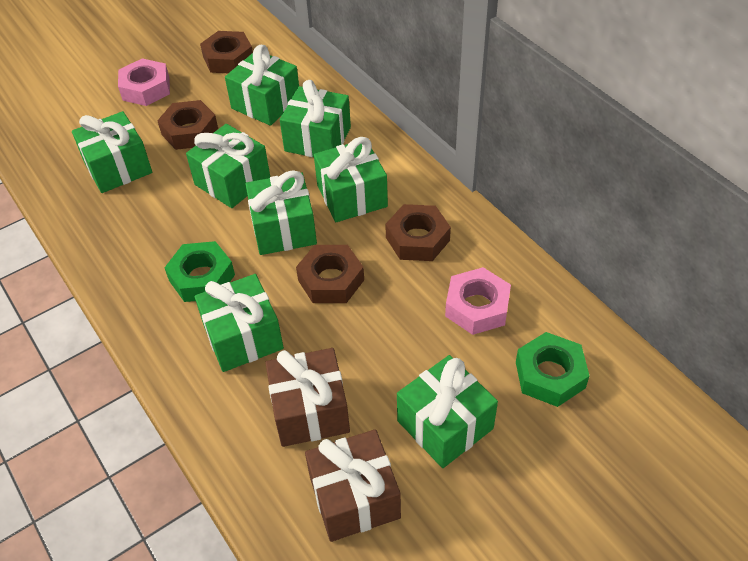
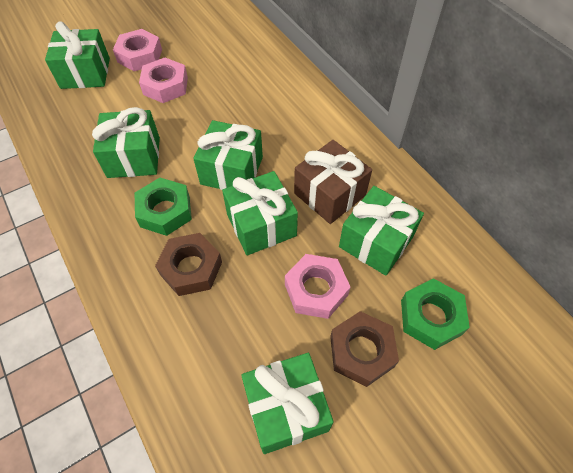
brown gift: [265,348,350,447] [305,429,401,542] = 2 -> [294,140,372,224] = 1
brown nut: [157,100,218,150] [200,31,253,73] [296,245,364,303] [385,204,451,261] = 4 -> [155,233,222,296] [330,311,399,387] = 2
green gift: [72,111,152,193] [186,124,270,208] [195,274,284,372] [225,45,299,126] [246,170,317,255] [280,80,351,157] [314,137,388,222] [397,355,498,468] = 8 -> [45,21,110,89] [92,107,160,178] [193,120,263,190] [222,171,298,256] [241,353,334,454] [339,186,424,276] = 6
pink nut: [118,58,170,106] [445,267,511,335] = 2 -> [113,29,162,71] [139,58,188,103] [285,254,350,319] = 3

